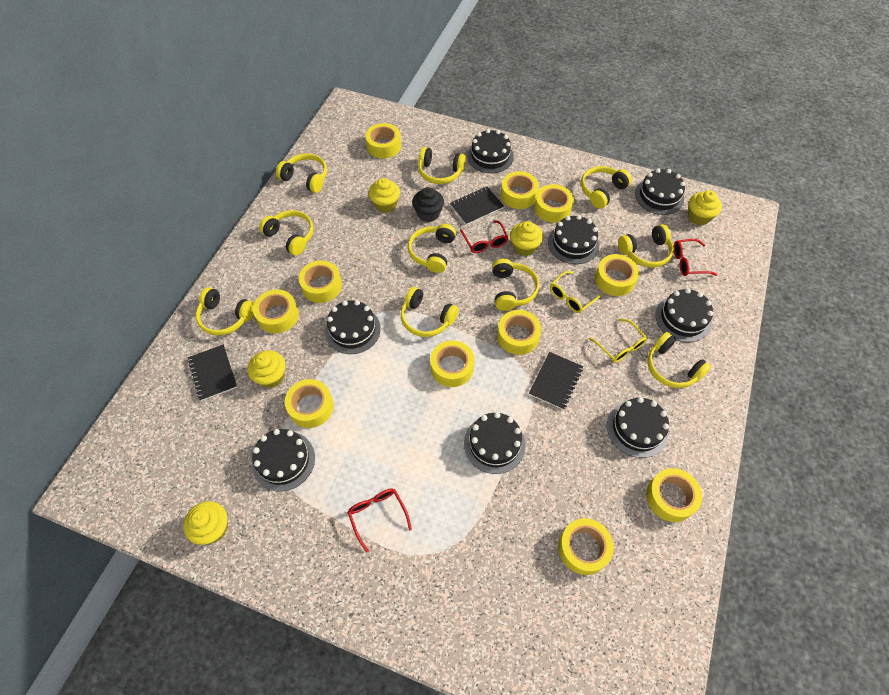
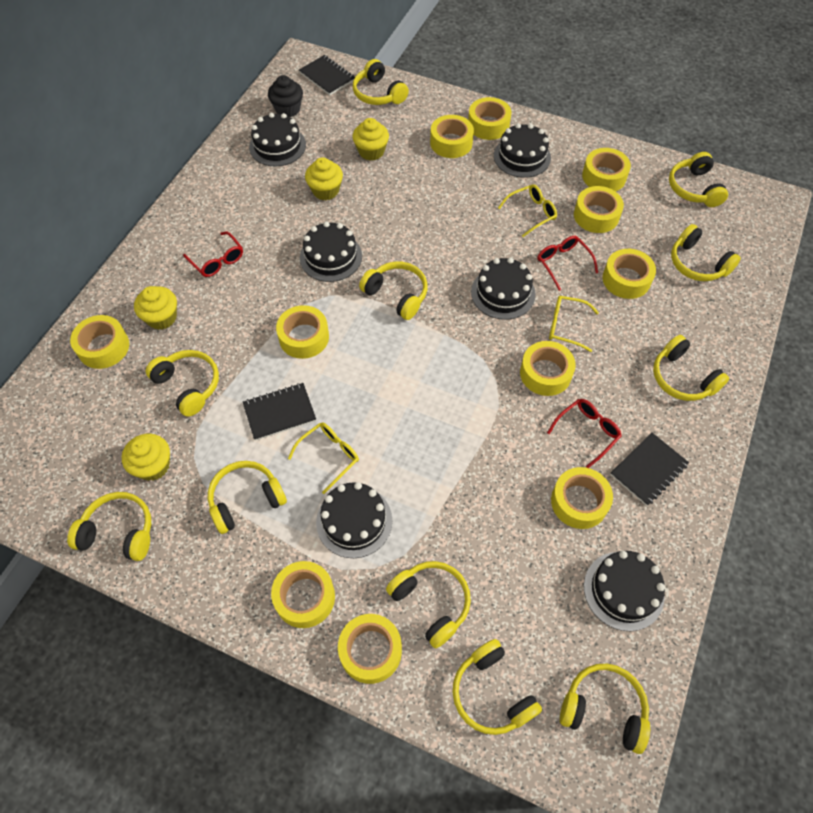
black cake: [252,429,315,492] [325,300,381,354] [464,412,526,474] [467,129,514,173] [548,215,599,264] [607,397,669,458] [635,168,685,215] [655,288,713,342] = 8 -> [249,113,306,167] [300,221,362,282] [316,482,392,558] [471,257,536,320] [494,123,551,178] [584,551,665,631] = 6
yellow cupcake: [183,501,228,545] [248,350,286,388] [369,178,400,213] [510,221,543,256] [688,190,722,225] = 5 -> [122,434,170,481] [134,286,177,330] [305,157,343,200] [353,118,389,161] = 4
yellow glasses: [550,271,602,313] [589,318,647,363] = 2 -> [288,423,359,494] [498,184,557,237] [549,296,599,352] = 3
yellow headphones: [195,287,254,335] [259,210,314,256] [276,153,327,193] [401,287,459,337] [408,224,456,273] [418,147,466,184] [492,259,539,311] [581,166,632,209] [618,224,674,268] [647,332,711,388] = 10 -> [67,492,151,561] [146,350,219,417] [208,461,287,534] [353,59,409,105] [359,261,427,320] [386,561,471,648] [453,639,542,735] [560,664,650,754] [653,335,729,401] [669,152,728,207] [671,224,741,281] = 11

